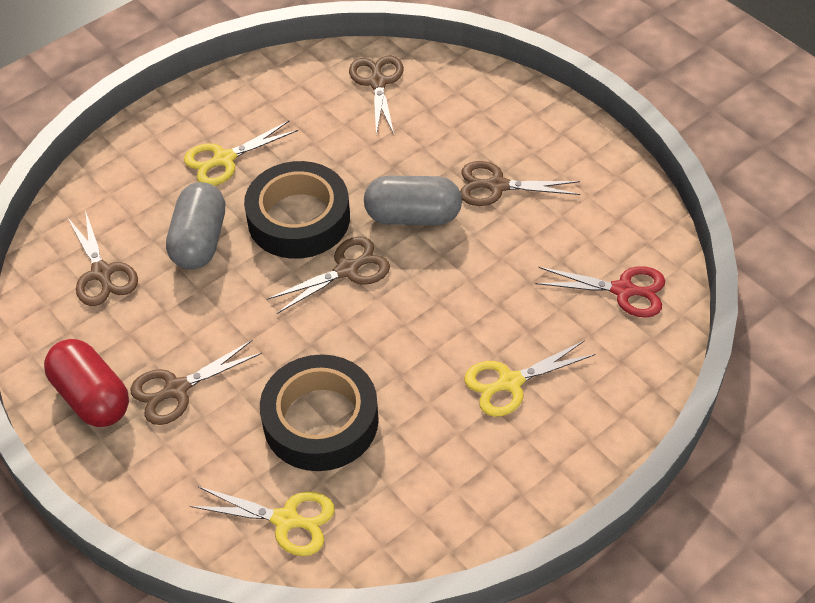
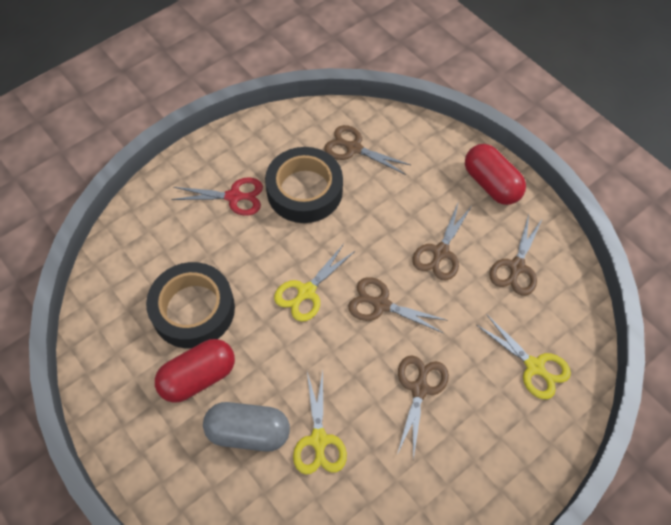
grey capsule: [166,182,225,270] [364,176,462,225] = 2 -> [203,402,290,452] = 1
red capsule: [44,339,129,427] = 1 -> [155,339,235,403] [465,144,526,205] = 2

